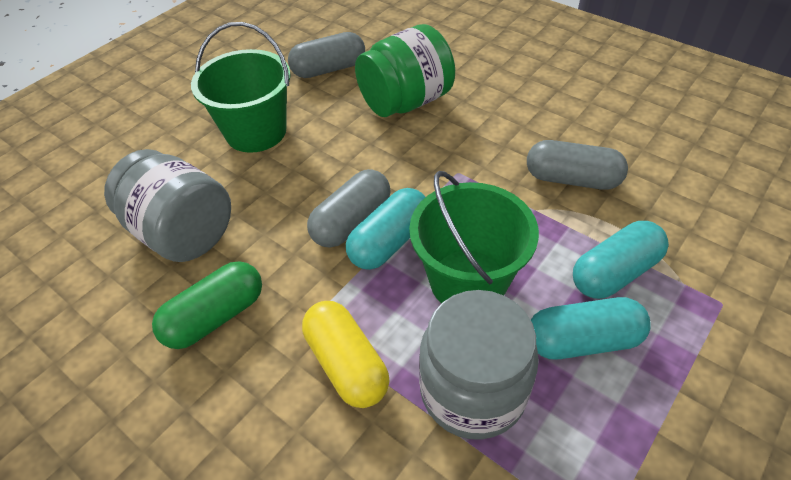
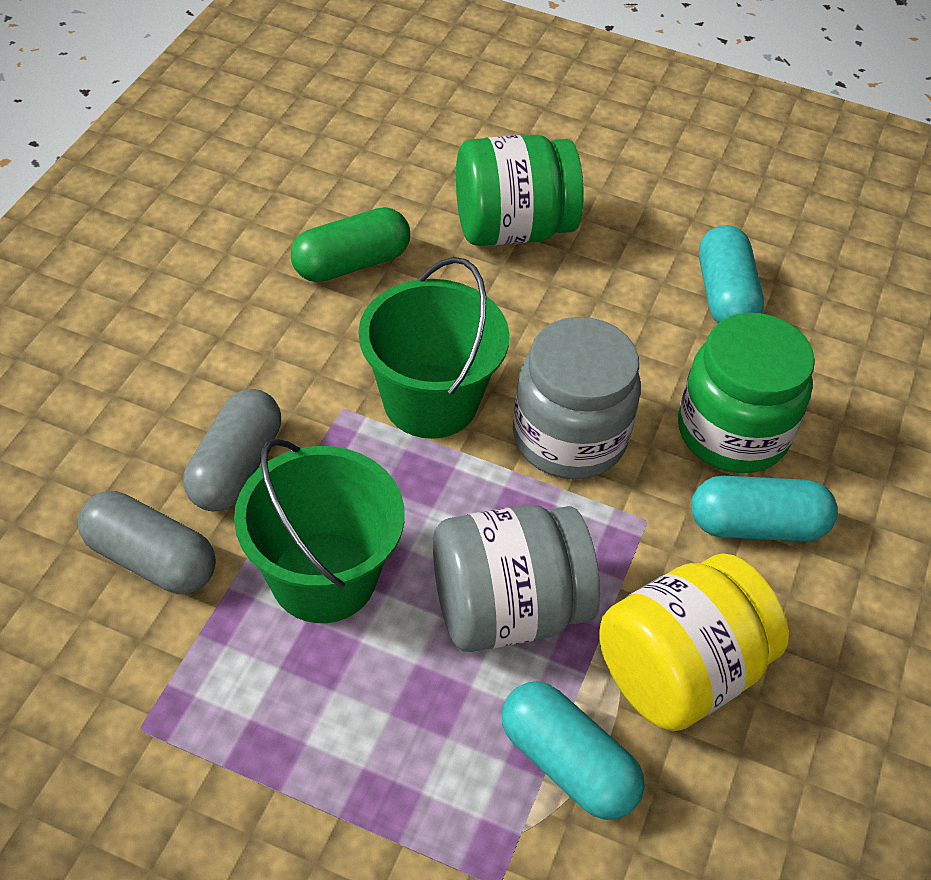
green jar: [355,24,455,117] = 1 -> [456,135,584,246] [678,313,815,473] = 2
grey capsule: [288,32,365,78] [307,169,390,248] [527,140,628,190] = 3 -> [78,491,216,594] [183,389,281,511] = 2
yellow capsule: [302,301,389,408] = 1 -> none = 0
yellow jar: none = 0 -> [599,553,789,731] = 1

